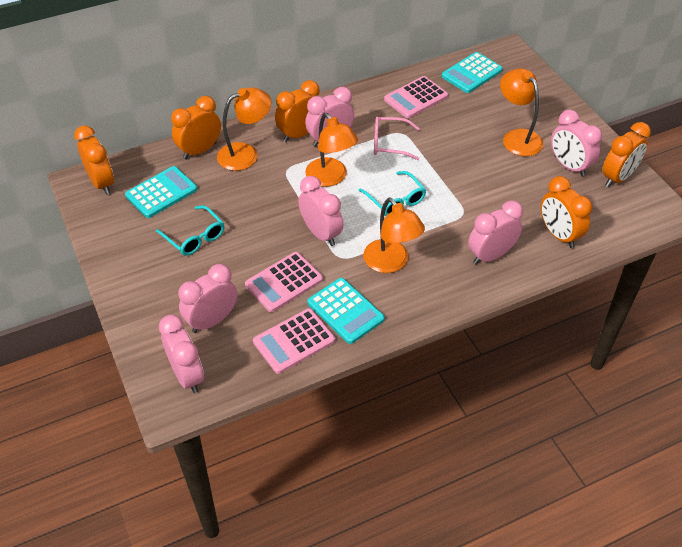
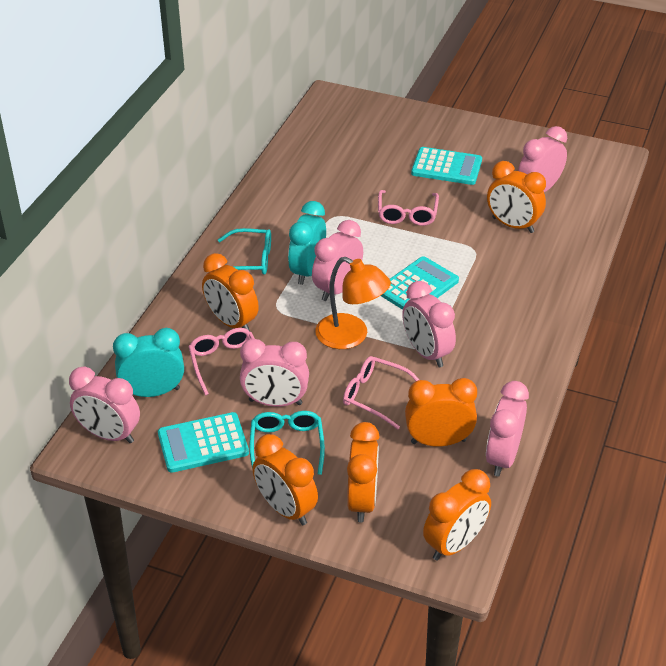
orange clock: [74,125,114,195] [171,96,221,159] [275,80,320,142] [541,176,592,248] [602,122,651,187] = 5 -> [202,253,259,331] [253,434,318,525] [347,422,380,522] [405,378,477,447] [423,469,491,561] [487,161,546,233] = 6
orange lamp: [217,87,272,171] [305,113,358,187] [363,197,425,273] [500,68,543,156] = 4 -> [315,257,391,349] = 1
pink calculator: [245,252,323,312] [253,308,335,374] [384,76,448,118] = 3 -> none = 0
pink glasses: [374,117,420,160] = 1 -> [188,328,255,396] [343,356,419,429] [378,190,439,226] = 3
turquoise clock: none = 0 -> [113,328,184,397] [288,201,326,285] = 2

